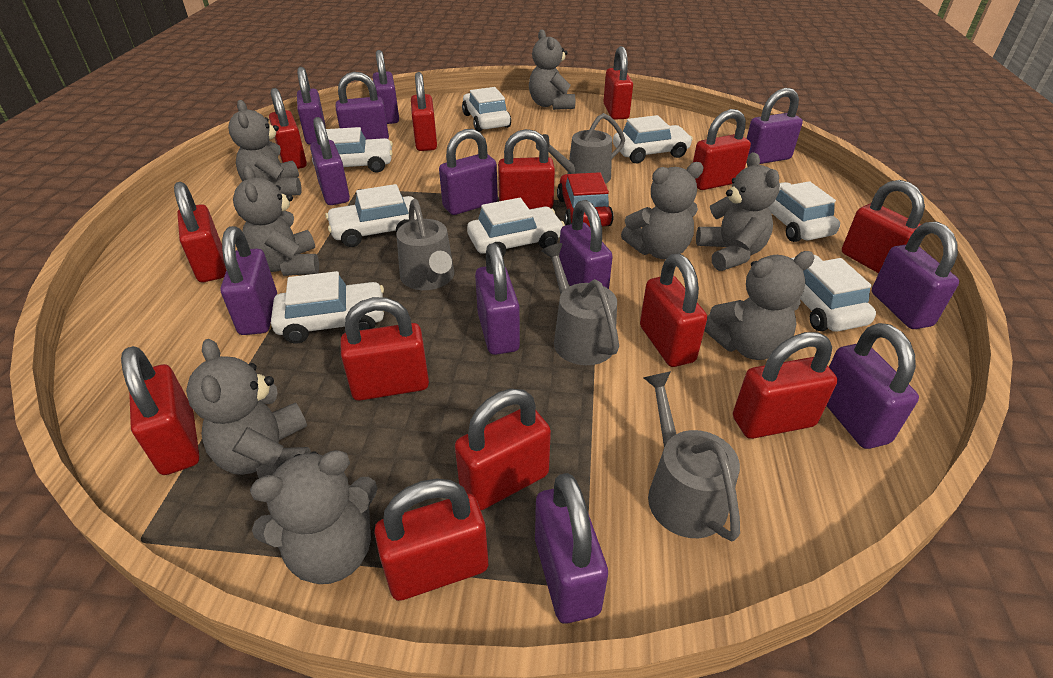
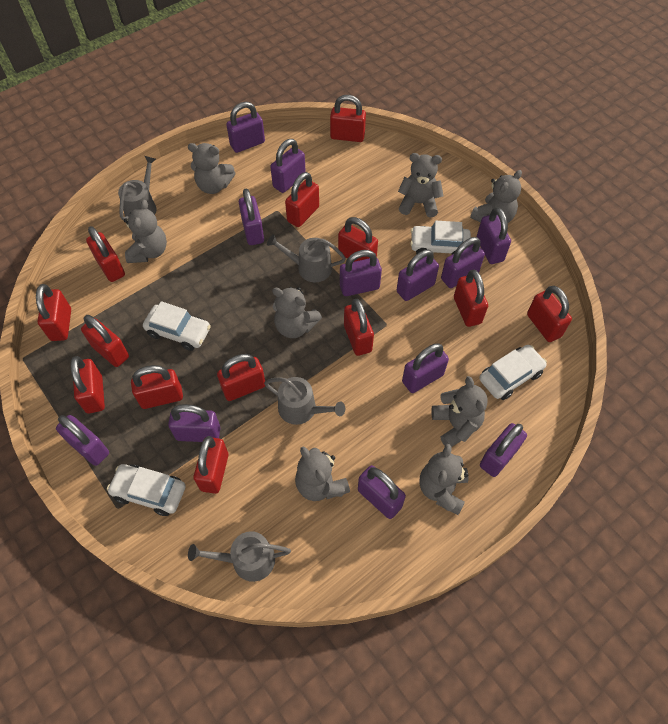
red car: [557,172,614,227] = 1 -> none = 0
white car: [271,271,384,343] [312,127,393,173] [325,184,417,247] [462,87,511,132] [467,198,565,256] [613,115,693,163] [768,181,840,242] [792,255,876,332] = 8 -> [107,464,186,516] [143,301,211,351] [410,221,471,255] [479,345,547,400] = 4

